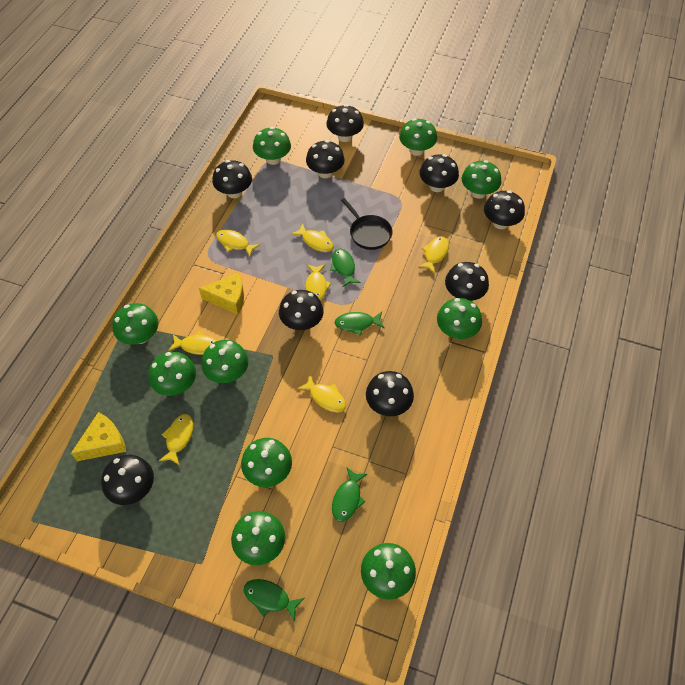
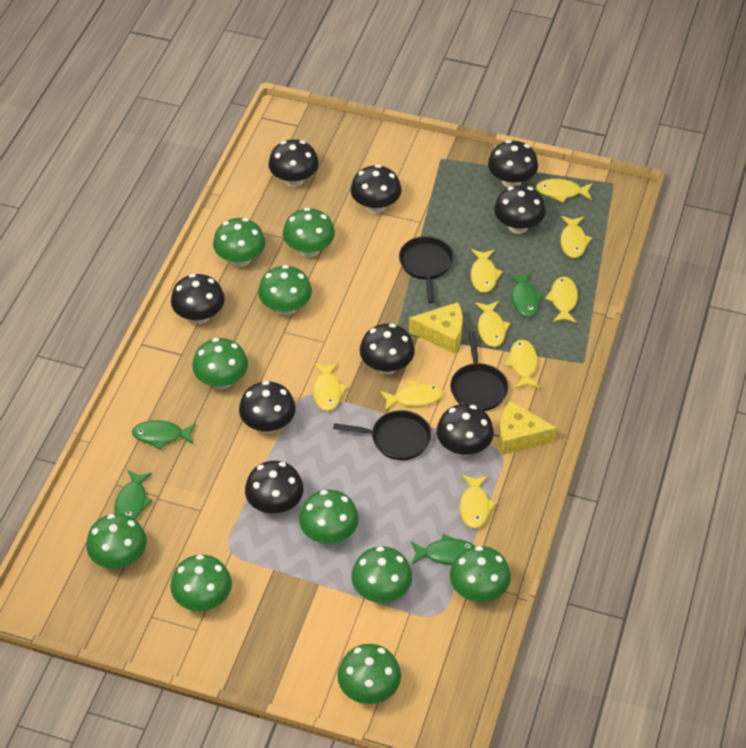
black pan: [341,198,393,250] = 1 -> [333,410,431,460] [399,236,454,303] [450,331,508,411] = 3
yellow fish: [159,414,193,465] [168,331,217,355] [216,229,260,257] [291,223,333,252] [297,374,346,412] [305,264,332,301] [418,237,449,273] = 7 -> [313,363,347,411] [380,381,443,411] [460,475,496,529] [471,249,503,293] [475,301,510,347] [504,339,539,388] [536,179,592,203] [545,276,578,323] [560,216,592,258] = 9

